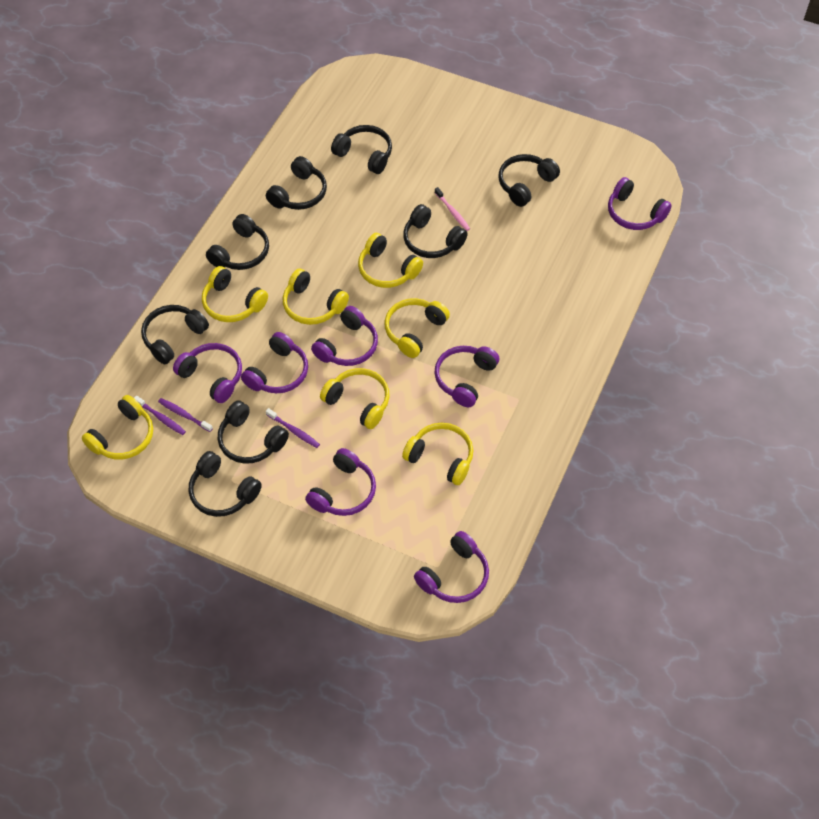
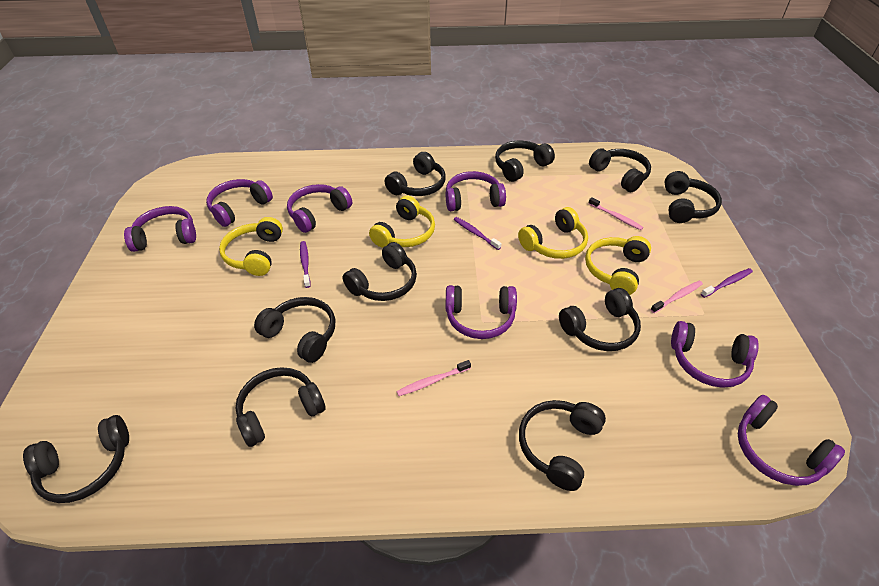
black headphones: [141,305,209,364] [189,451,262,517] [206,214,269,270] [218,400,289,464] [266,156,327,210] [331,125,392,174] [403,204,467,258] [498,154,560,207] = 8 -> [23,415,129,503] [235,367,326,447] [254,297,335,363] [342,242,417,301] [385,152,446,196] [495,141,555,182] [519,400,606,491] [559,288,641,351] [589,148,651,192] [664,171,722,223] = 10
pink toothbrush: [434,187,470,231] = 1 -> [396,360,471,396] [588,197,644,230] [651,281,703,313] = 3
yellow headphones: [82,395,153,459] [202,266,268,322] [283,269,349,325] [320,368,390,429] [358,233,423,288] [384,298,450,358] [402,423,473,485] = 7 -> [219,217,283,276] [369,196,435,248] [518,207,588,259] [585,236,651,295] = 4

